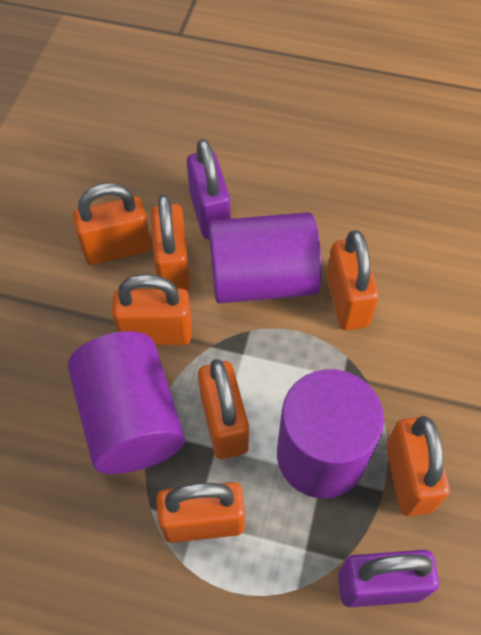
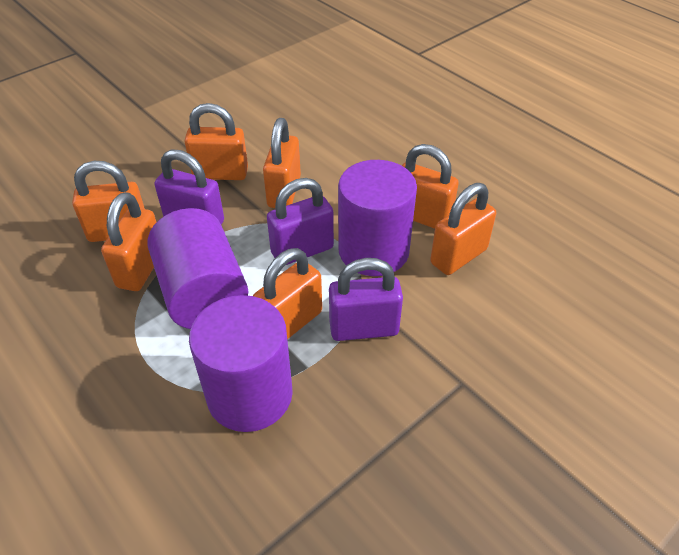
purple padlock: [187,139,231,239] [338,550,439,607] = 2 -> [154,149,224,224] [267,178,334,265] [329,258,403,341] = 3

